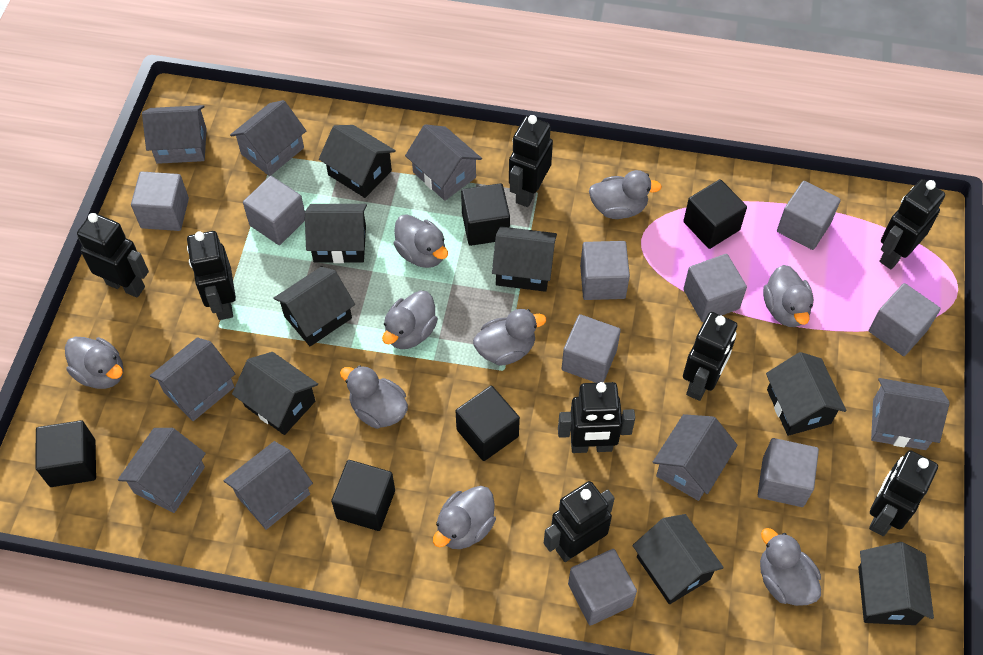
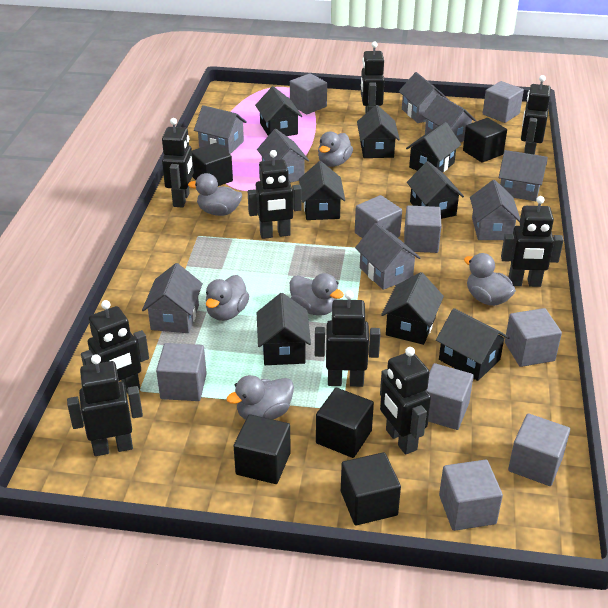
black robot: [77,213,149,297] [187,231,236,320] [509,115,553,207] [544,481,615,562] [558,382,635,453] [683,312,737,401] [869,450,938,536] [879,179,945,269] = 8 -> [67,354,143,456] [81,300,149,394] [162,118,194,208] [248,150,302,239] [315,290,381,387] [361,42,385,113] [380,347,431,455] [501,196,564,287] [521,75,551,155] = 9
grey duck: [65,337,124,389] [340,365,408,429] [382,291,438,349] [394,214,448,268] [433,486,496,549] [473,309,546,366] [589,170,662,219] [760,528,821,606] [763,265,814,327] = 9 -> [188,173,242,216] [206,275,249,321] [226,375,294,420] [290,273,344,316] [318,132,353,167] [464,253,516,306] = 6

